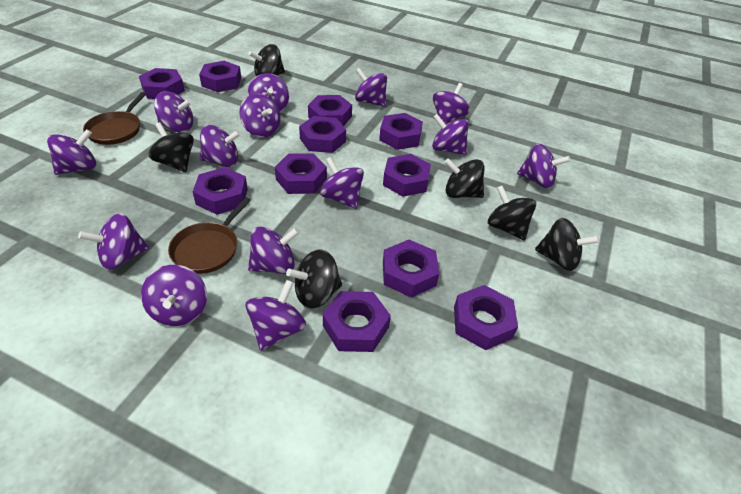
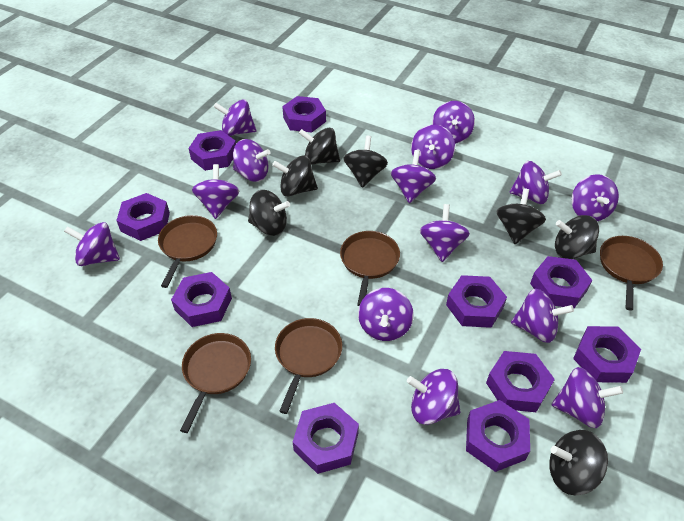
black spinning top: [149,122,194,172] [248,44,285,76] [286,250,342,309] [444,158,485,198] [488,186,536,240] [535,218,599,271] = 6 -> [248,190,290,236] [272,155,318,196] [299,128,340,165] [344,136,388,188] [497,188,546,244] [549,430,608,495] [555,215,599,259] = 7
brown pan: [83,92,146,145] [168,197,251,274] = 2 -> [158,215,217,288] [180,333,251,433] [275,318,342,414] [340,231,400,306] [600,236,663,311] = 5
purple nut: [139,68,185,99] [193,167,248,215] [199,61,241,93] [275,153,327,194] [299,116,346,153] [308,95,352,126] [323,291,391,352] [379,113,423,150] [383,154,431,197] [383,240,439,298] [454,285,518,350] = 11 -> [116,193,170,241] [171,272,232,327] [188,130,236,171] [282,96,326,133] [293,403,359,474] [446,275,507,328] [466,400,530,472] [486,351,555,412] [530,256,592,308] [573,326,641,383] = 10

